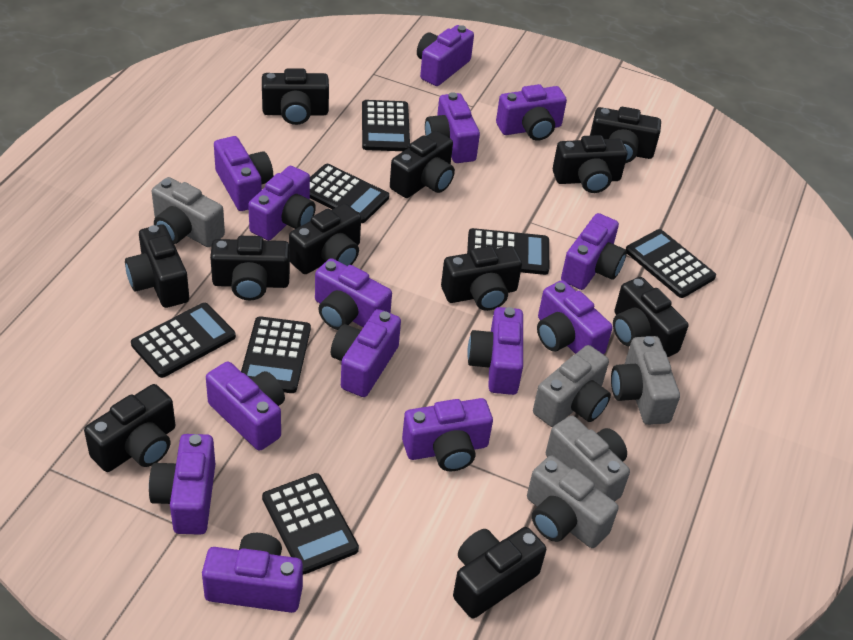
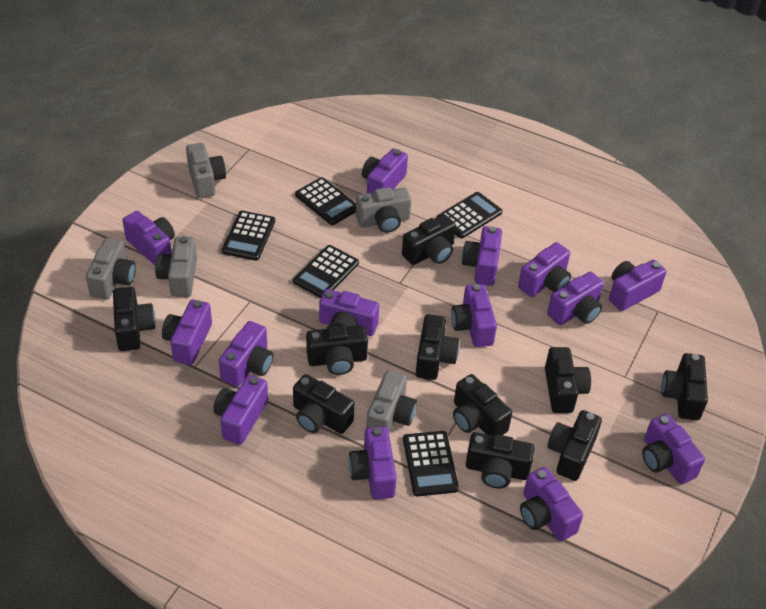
black calculator: [131,303,236,378] [241,316,311,393] [262,473,359,575] [310,164,389,223] [362,100,410,151] [467,228,549,275] [626,229,716,298] = 7 -> [222,211,275,261] [293,245,359,298] [295,177,356,225] [403,431,459,496] [437,192,503,238] = 5
black camera: [84,384,175,472] [125,224,189,308] [210,236,290,300] [262,68,329,125] [289,203,361,274] [390,131,455,198] [441,246,522,311] [453,527,546,618] [553,135,627,193] [590,107,661,163] [613,277,688,357] = 11 -> [113,287,156,351] [293,374,354,434] [306,325,368,375] [402,214,456,265] [416,314,460,380] [453,374,512,436] [466,432,535,488] [545,347,591,413] [547,410,602,481] [661,353,708,420] = 10

